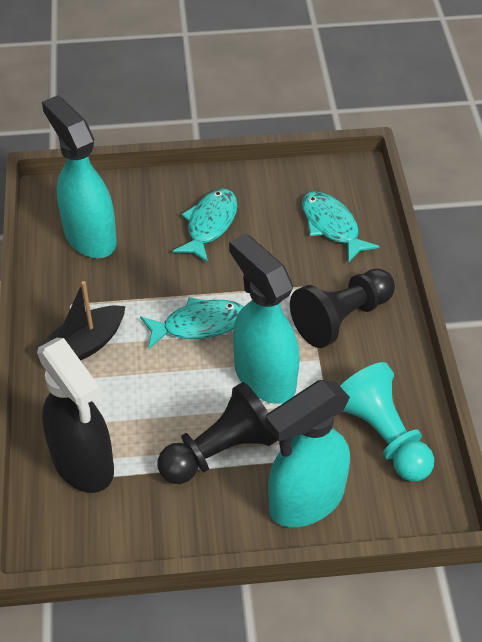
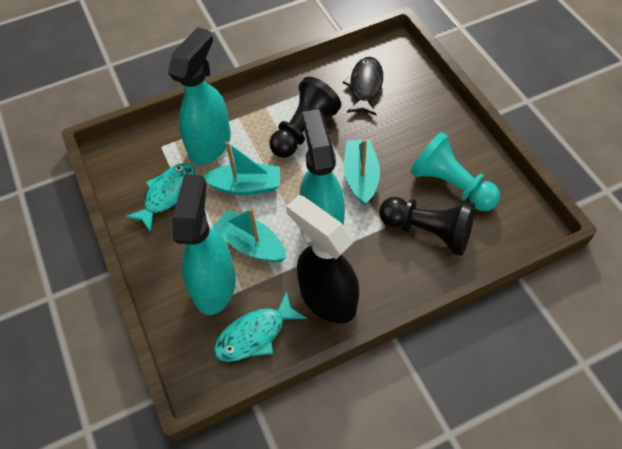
black boat: [35,281,126,361] = 1 -> none = 0
black fish: none = 0 -> [343,57,383,116] = 1
turquoise boat: none = 0 -> [203,142,280,195] [212,208,286,262] [344,139,380,206] = 3
turquoise fish: [140,297,244,349] [173,189,238,263] [302,191,380,263] = 3 -> [125,163,195,233] [214,291,307,362] = 2

